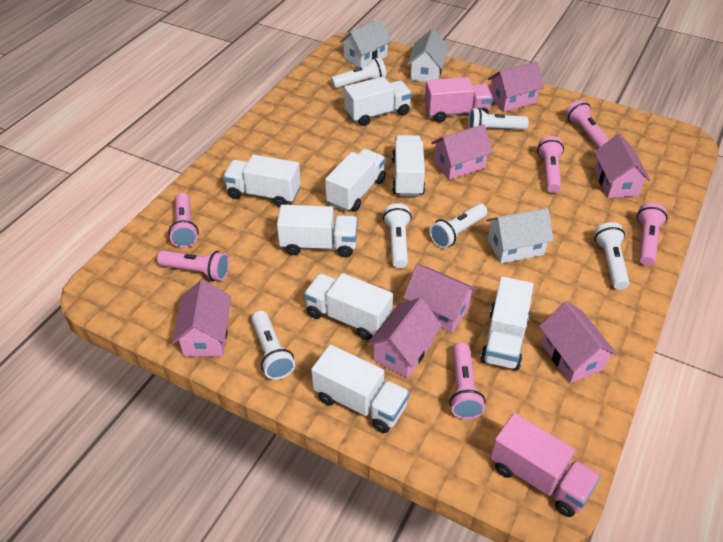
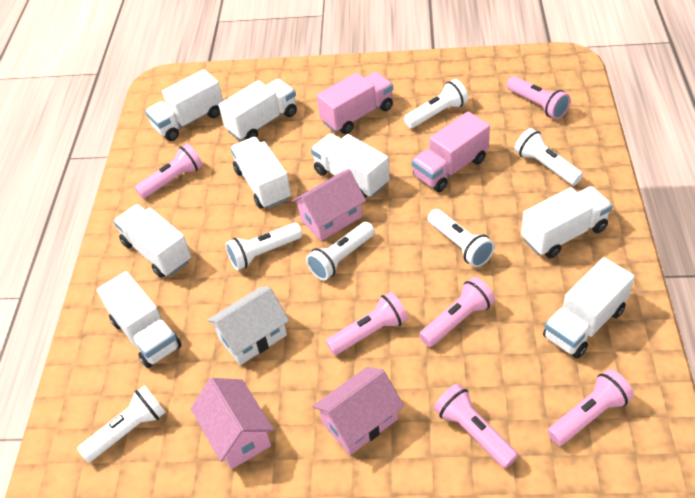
pink house: [172,280,231,357] [367,298,442,378] [403,264,477,333] [431,124,493,180] [488,61,544,112] [539,301,617,383] [594,134,650,198] = 7 -> [191,378,274,469] [292,169,366,241] [312,367,404,455] = 3
white house: [340,18,392,68] [407,29,449,82] [486,208,554,264] = 3 -> [207,286,289,365] = 1

